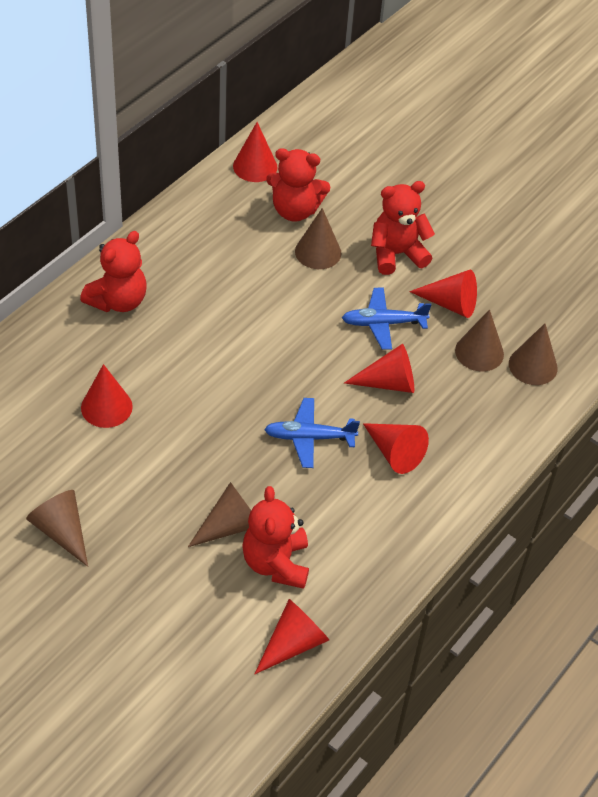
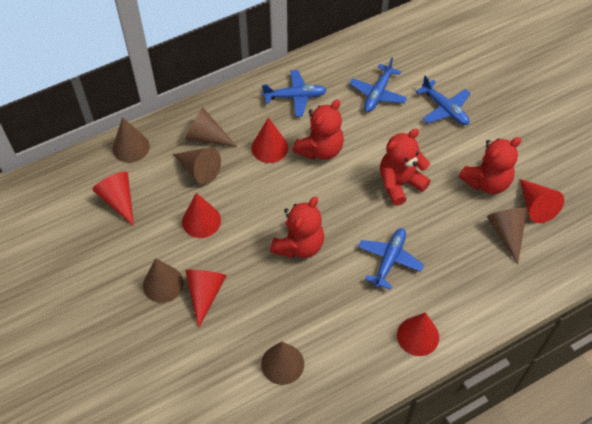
blue plane: [264,398,360,468] [342,288,431,350] = 2 -> [262,70,327,117] [350,58,407,112] [358,228,424,290] [416,76,471,125] = 4
brown cone: [26,490,88,567] [188,482,251,547] [295,208,341,269] [455,309,504,371] [509,324,558,385] = 5 -> [113,117,150,163] [143,258,184,303] [173,147,221,185] [185,107,237,147] [261,342,304,385] [487,208,527,264] = 6

